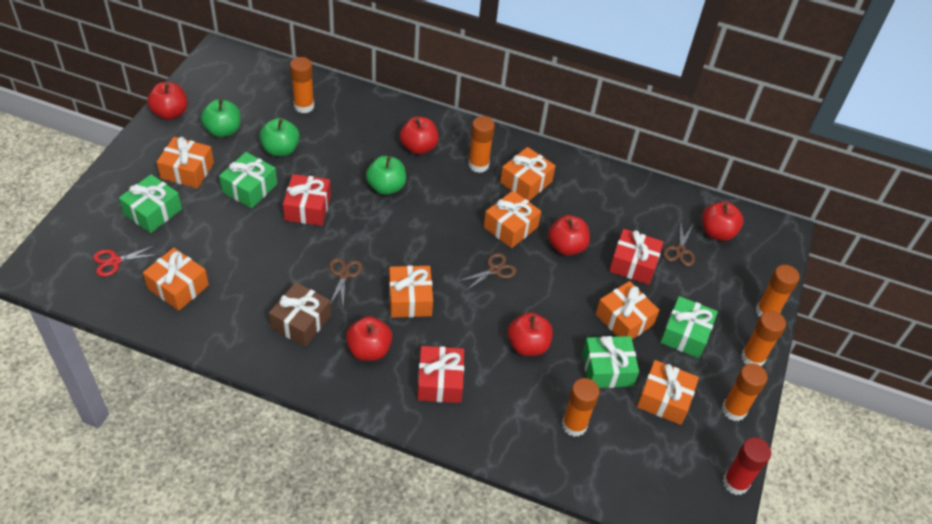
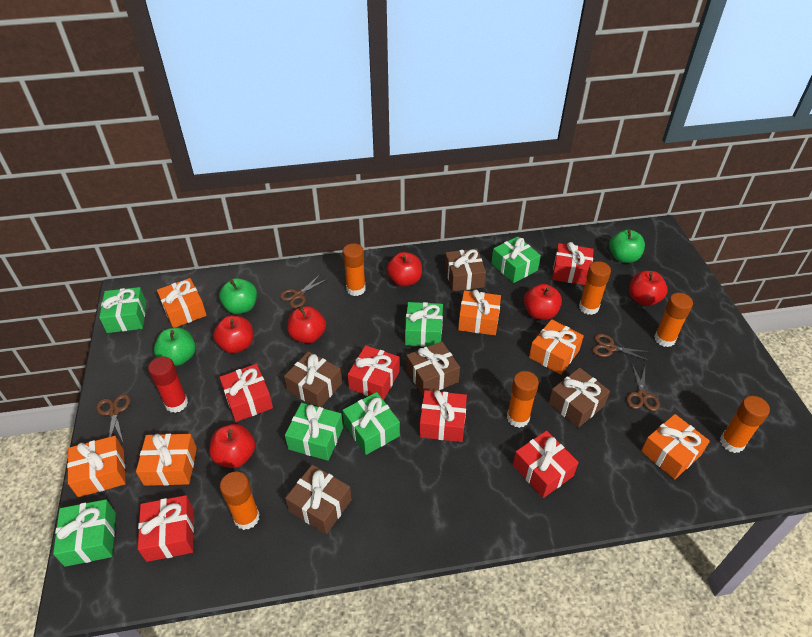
brown gift: [269,282,331,347] = 1 -> [284,351,342,407] [285,465,352,534] [406,341,460,396] [445,249,486,291] [548,368,610,428] = 5
brown scissors: [329,258,363,305] [457,253,517,291] [663,223,695,266] = 3 -> [97,394,130,441] [280,275,328,308] [592,334,650,361] [627,364,660,411] = 4
green gift: [119,174,182,233] [219,152,277,208] [582,336,639,388] [660,296,718,358] = 4 -> [53,499,116,567] [99,287,146,333] [285,403,343,461] [342,392,400,455] [405,302,443,347] [491,236,541,283] = 6
orange gift: [143,248,209,311] [157,137,214,188] [389,265,433,318] [484,191,541,248] [500,147,556,201] [596,281,660,339] [637,360,699,425] = 7 -> [67,436,126,497] [136,434,197,486] [157,278,207,328] [458,289,501,335] [529,319,584,375] [641,414,710,479] = 6
red gift: [283,174,331,226] [417,346,464,403] [609,229,664,285] = 3 -> [138,495,194,562] [219,364,273,422] [347,345,400,401] [419,390,467,442] [513,431,579,498] [552,242,594,285] = 6
red scissors: [93,245,157,277] = 1 -> none = 0

